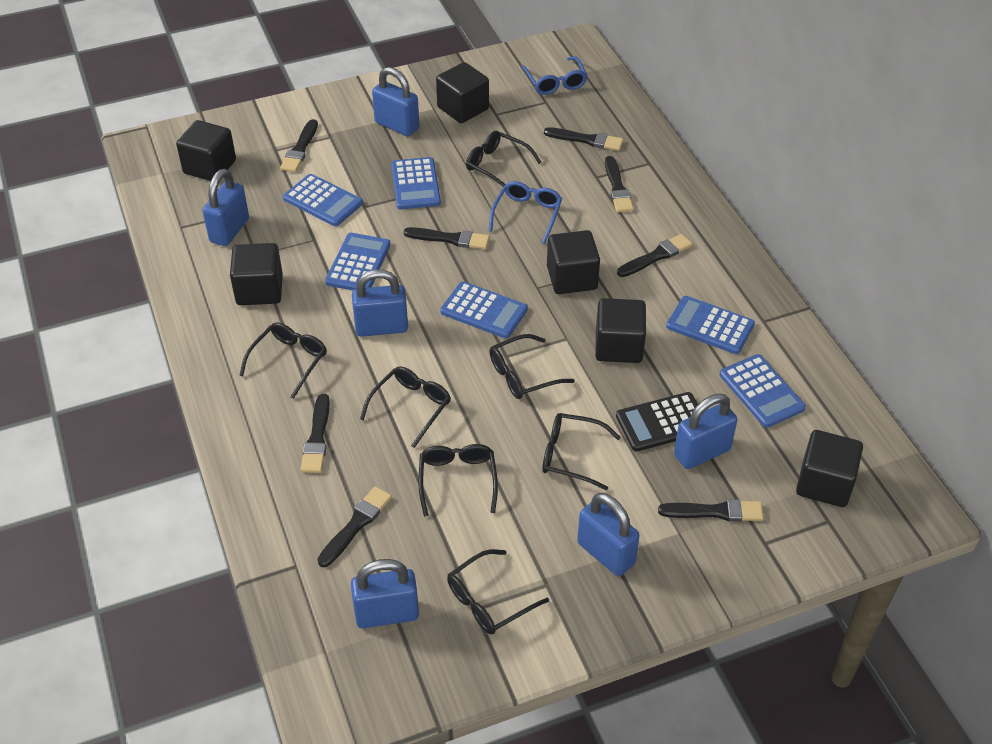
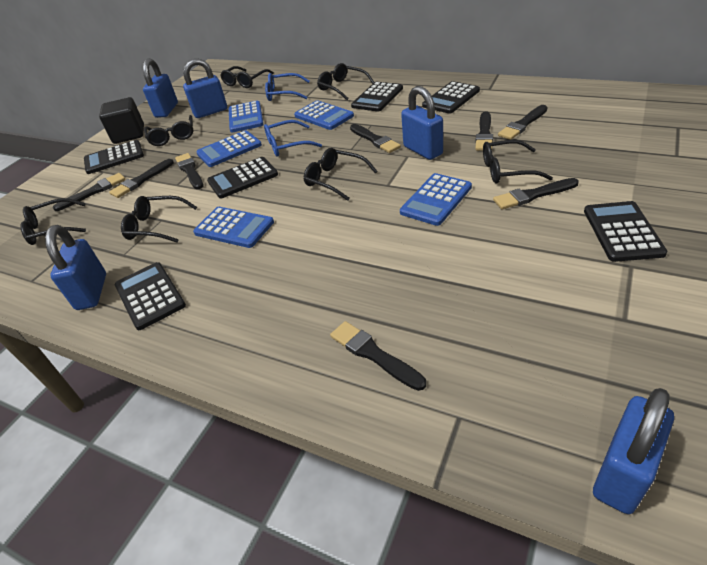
black calculator: [616,392,698,452] = 1 -> [84,140,144,174] [115,262,186,330] [207,157,278,198] [351,82,403,112] [422,81,480,114] [584,201,667,262] = 6
black cube: [176,120,236,181] [230,243,283,305] [436,62,489,123] [547,230,600,294] [595,298,646,363] [796,430,863,507] = 6 -> [99,97,144,144] = 1
blue calculator: [283,174,363,226] [325,233,391,291] [391,157,441,209] [440,281,528,339] [666,296,755,354] [720,354,806,428] = 6 -> [193,207,274,248] [196,130,262,167] [229,101,264,132] [294,100,354,130] [400,173,472,226] = 5
blue padlock: [202,169,249,246] [351,559,419,628] [352,269,408,337] [372,67,419,136] [577,493,640,576] [674,394,737,469] = 6 -> [45,225,106,310] [143,58,178,118] [183,59,227,118] [401,86,443,160] [593,388,674,514] = 5

